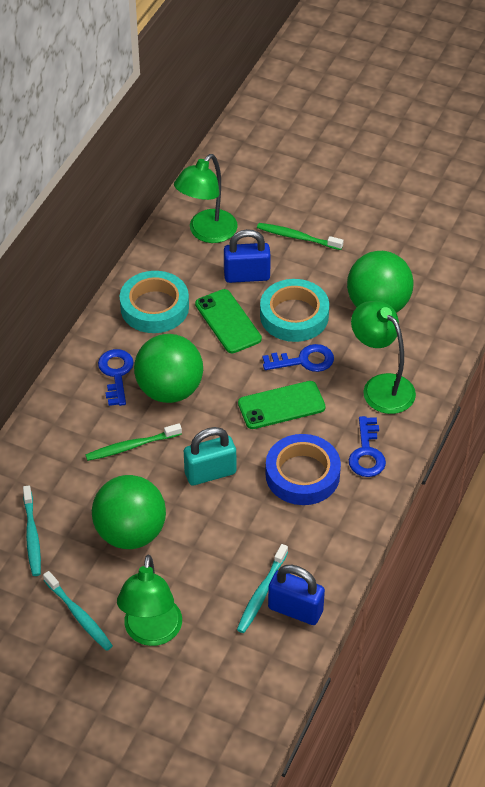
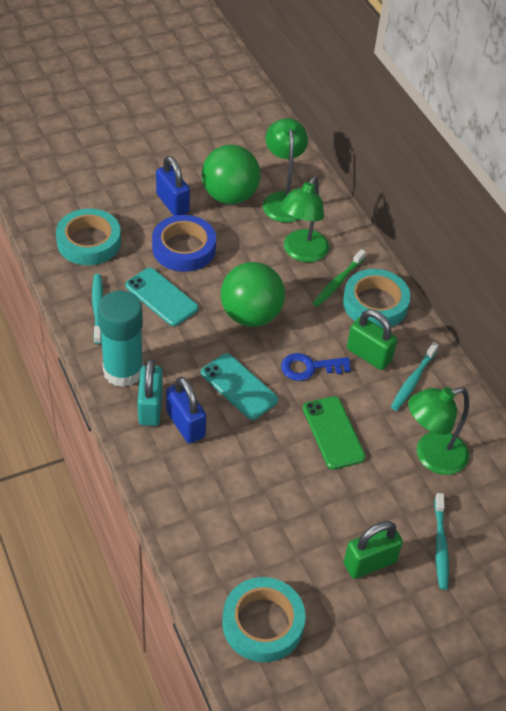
blue key: [98,349,133,406] [263,344,334,372] [349,416,386,477] = 3 -> [281,353,351,381] = 1
green ball: [92,475,166,549] [134,334,203,403] [347,251,413,313] = 3 -> [202,145,261,204] [221,262,285,327] = 2
green padlock: none = 0 -> [344,521,403,579] [347,310,397,370] = 2
green phone: [195,289,262,353] [238,381,325,429] = 2 -> [303,396,366,470] = 1
green toothbrush: [85,423,182,461] [257,223,343,250] = 2 -> [313,249,366,307] = 1
turquoise glue stick: none = 0 -> [98,291,143,387] = 1
turquoise phone: none = 0 -> [125,268,198,326] [201,353,278,420] = 2
turquoise tape: [120,271,189,333] [260,279,329,342] = 2 -> [56,209,121,265] [222,577,306,662] [343,269,411,329] = 3

